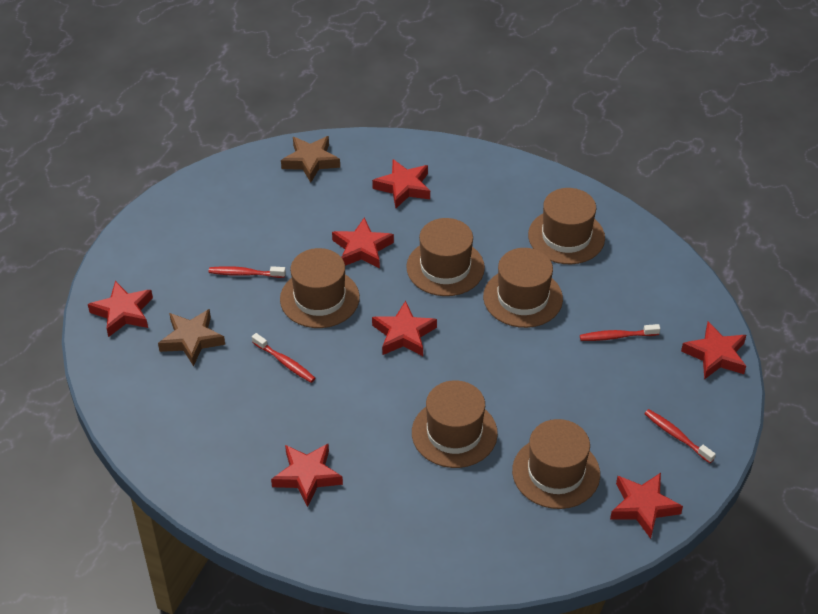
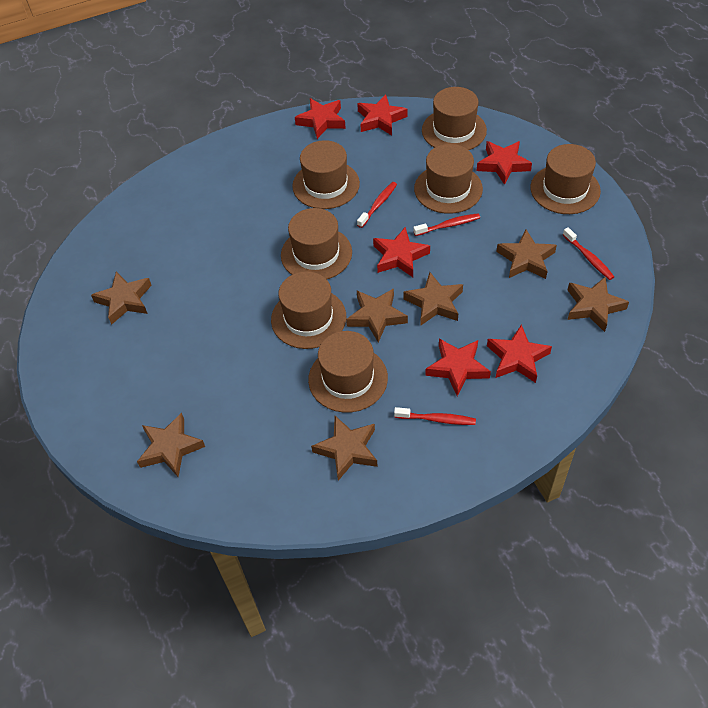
brown hat: [280,248,360,328] [406,218,485,296] [412,380,498,468] [483,248,563,328] [512,419,600,509] [528,188,605,264] = 6 -> [271,271,346,349] [281,208,352,279] [292,140,360,209] [308,331,388,413] [414,144,483,214] [422,87,487,150] [530,144,601,214] = 7
brown star: [158,309,225,366] [281,136,340,183] = 2 -> [91,272,152,325] [137,413,205,477] [311,416,378,481] [346,288,408,342] [403,272,463,326] [496,230,557,279] [567,276,629,332] = 7
red star: [88,281,153,337] [271,444,343,507] [332,217,394,269] [372,159,430,208] [372,301,437,356] [610,473,683,539] [681,322,746,379] = 7 -> [295,98,346,139] [357,94,407,135] [373,227,430,277] [425,339,491,396] [477,141,532,185] [487,325,552,383] = 6

